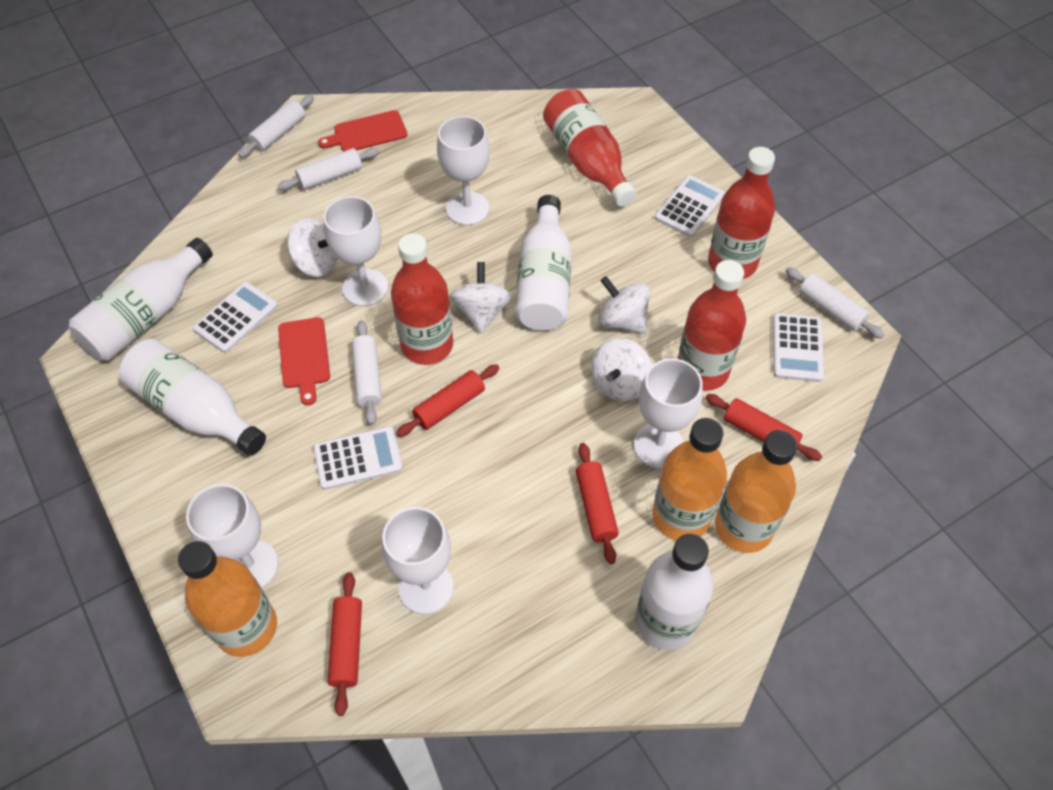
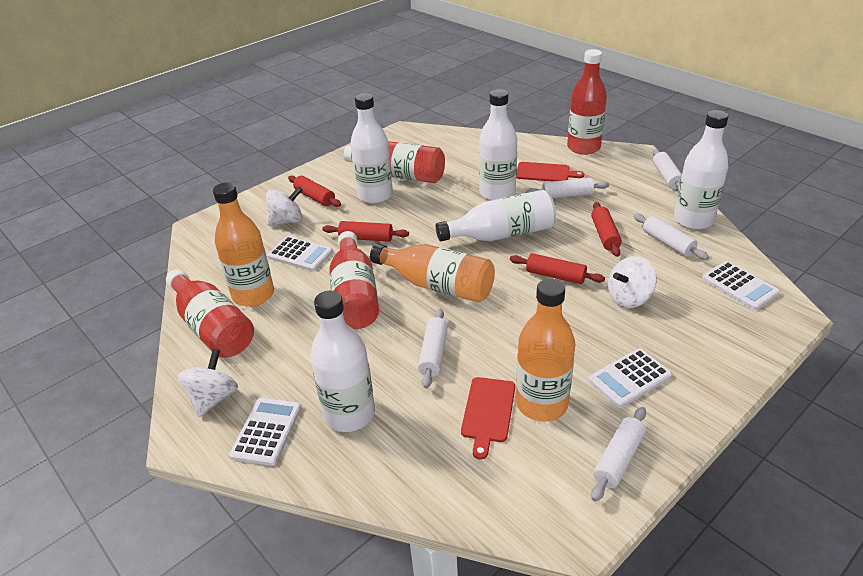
white bottle: [69,238,213,361] [119,339,266,456] [515,195,571,331] [635,534,714,650] = 4 -> [310,291,375,432] [350,93,393,204] [436,190,556,241] [479,89,517,200] [674,110,729,230] = 5
white goblet: [186,484,278,588] [323,196,388,306] [382,507,454,614] [437,116,490,225] [634,358,703,468] = 5 -> none = 0
white rolling pin: [238,95,314,158] [278,148,379,190] [351,320,382,425] [786,267,884,339] = 4 -> [418,309,448,388] [526,178,609,198] [591,407,646,502] [634,214,709,260] [653,149,682,191] = 5
white spinning top: [287,218,337,277] [450,262,512,333] [591,338,652,401] [598,276,650,334] = 4 -> [178,349,238,417] [266,186,303,226] [608,256,657,308] = 3

